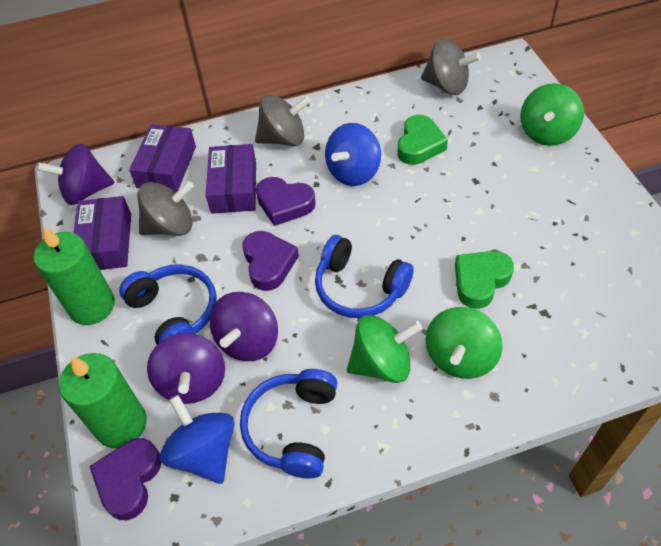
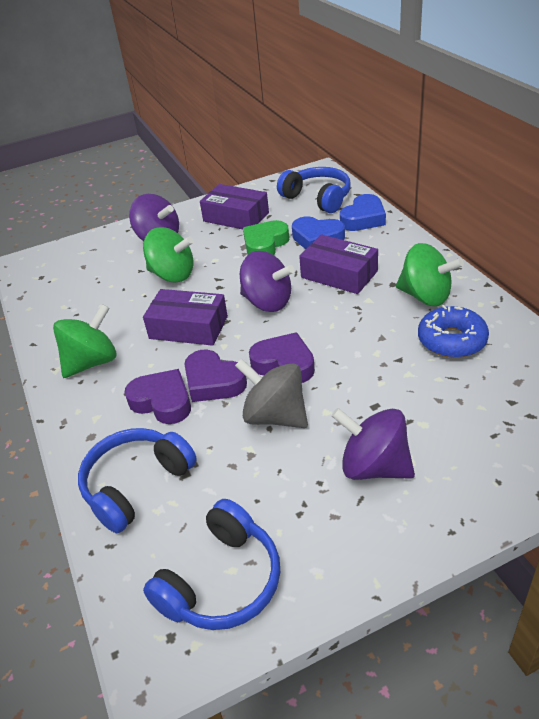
blue donut: none = 0 -> [418,305,489,358] = 1
blue heart: none = 0 -> [292,216,345,249] [340,194,386,231] = 2
blue spinning top: [160,395,234,484] [325,123,381,186] = 2 -> none = 0
green candle: [34,226,115,325] [59,353,147,448] = 2 -> none = 0
green heart: [397,115,448,165] [455,251,514,309] = 2 -> [243,220,289,255] = 1
grey spinning top: [137,181,194,236] [255,95,311,146] [421,39,481,95] = 3 -> [235,359,308,428] = 1

